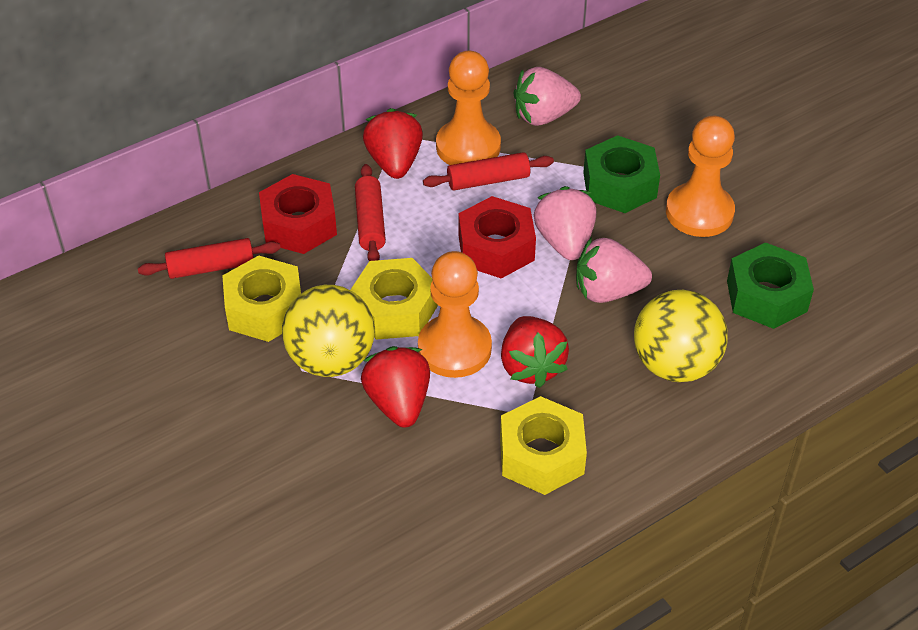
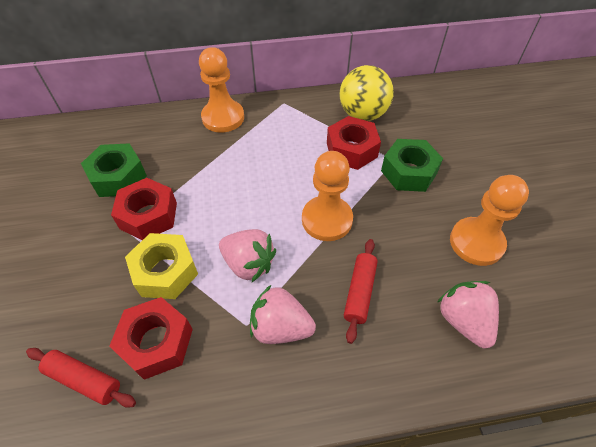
red nut: [259,174,337,254] [459,196,536,279] = 2 -> [109,297,193,380] [111,178,177,240] [327,116,381,170] = 3
red rolling pin: [138,238,281,279] [355,164,386,261] [423,152,554,190] = 3 -> [26,348,136,408] [344,239,378,344] = 2
red strawberry: [361,346,430,427] [363,108,423,179] [501,316,569,388] = 3 -> none = 0
yellow ball: [282,285,375,377] [634,290,728,382] = 2 -> [339,65,394,121] = 1
yellow nut: [222,255,301,342] [351,258,438,340] [500,396,587,495] = 3 -> [125,233,198,299] = 1

